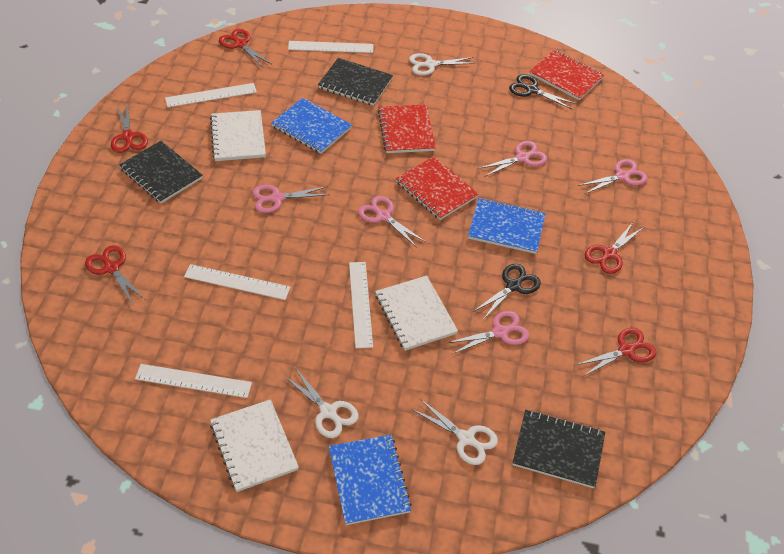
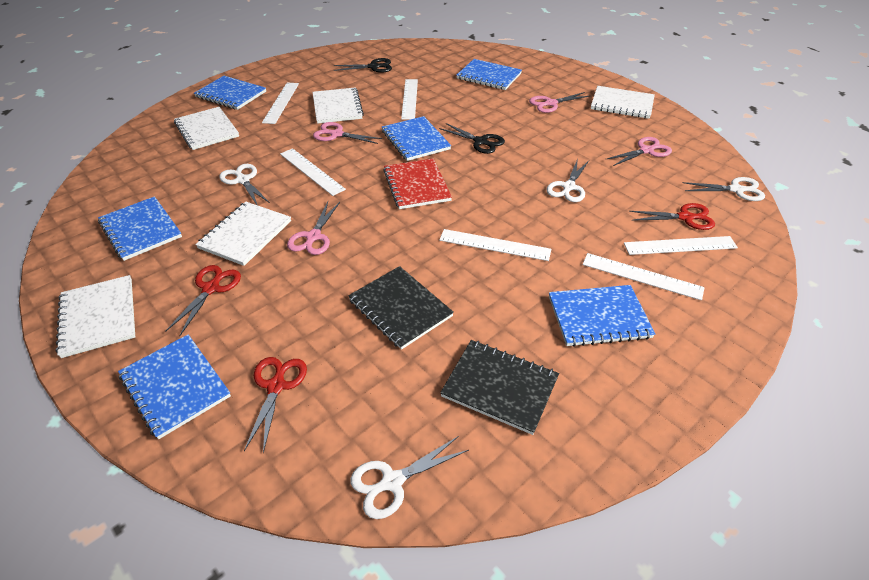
black notebook: [119,141,203,204] [318,58,393,106] [512,410,605,488] = 3 -> [348,266,454,350] [440,340,559,435] = 2
blue notebook: [271,98,352,154] [329,435,412,525] [468,198,546,254] = 3 -> [98,196,182,261] [118,334,231,439] [194,76,266,110] [382,116,451,161] [457,59,522,90] [549,285,655,347] = 6
pink scissors: [252,185,330,213] [358,196,426,248] [447,311,529,355] [478,141,547,177] [578,159,648,194] = 5 -> [287,202,340,255] [313,122,382,144] [529,92,590,113] [605,137,672,166] = 4
red notebook: [378,104,436,153] [396,156,479,220] [529,50,604,100] = 3 -> [383,158,452,209] = 1
red scissors: [85,245,145,305] [111,104,148,153] [219,29,271,68] [576,328,656,376] [585,222,644,274] = 5 -> [165,265,241,336] [244,357,307,453] [629,203,715,230] = 3
white notebook: [210,110,266,161] [210,399,299,492] [375,276,458,351] = 3 -> [55,275,135,358] [174,107,239,150] [195,202,291,266] [313,87,364,124] [591,86,655,119] = 5
white ruler: [135,364,252,398] [165,83,257,107] [184,264,291,300] [288,41,373,53] [349,262,373,348] = 5 -> [262,83,299,124] [280,148,346,196] [401,79,418,120] [439,229,551,261] [583,253,705,300] [624,236,738,255] = 6
white scissors: [284,368,359,438] [409,53,476,75] [412,399,498,465] = 3 -> [219,164,270,205] [351,436,469,519] [547,159,589,202] [682,177,765,201] = 4

